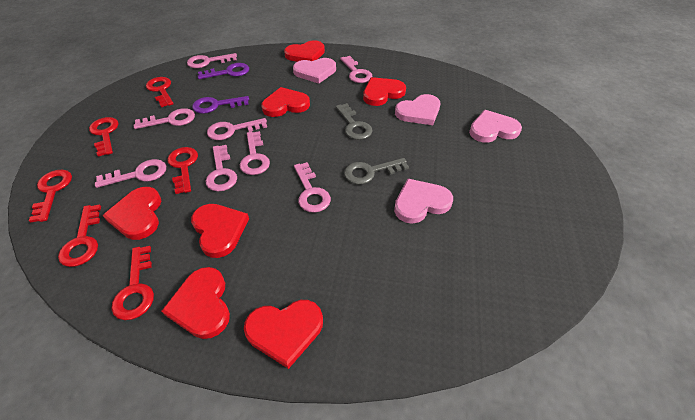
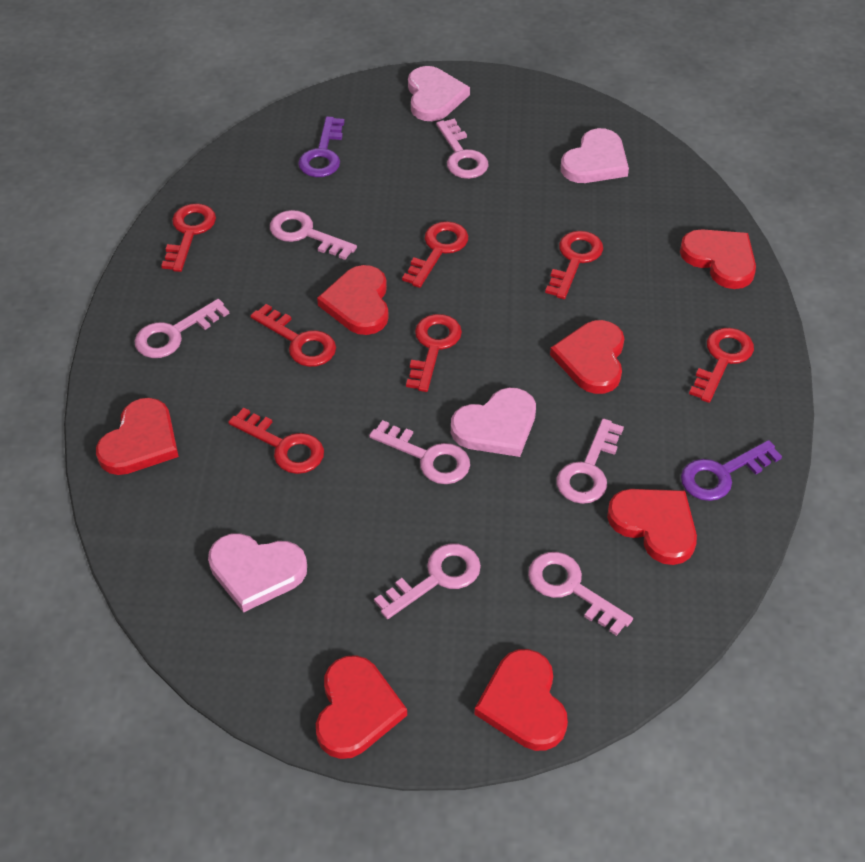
grey key: [336,103,373,140] [344,158,409,184] = 2 -> none = 0
pink key: [95,159,166,188] [134,108,195,129] [187,53,237,68] [206,145,237,191] [207,118,267,140] [240,131,270,175] [294,162,331,213] [340,56,373,83] = 8 -> [135,299,230,358] [270,210,357,260] [369,420,470,484] [374,544,481,619] [436,119,489,179] [528,552,633,636] [556,419,624,504] = 7
red key: [29,170,72,223] [58,204,101,267] [89,117,119,157] [111,246,154,320] [146,77,173,107] [167,147,198,194] = 6 -> [161,203,216,272] [228,408,324,474] [250,304,336,367] [402,221,468,288] [406,314,462,392] [545,231,603,299] [689,328,754,403] = 7

